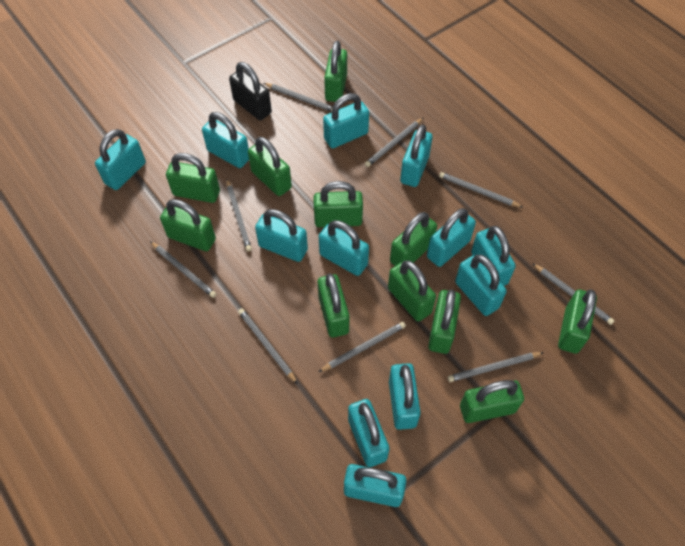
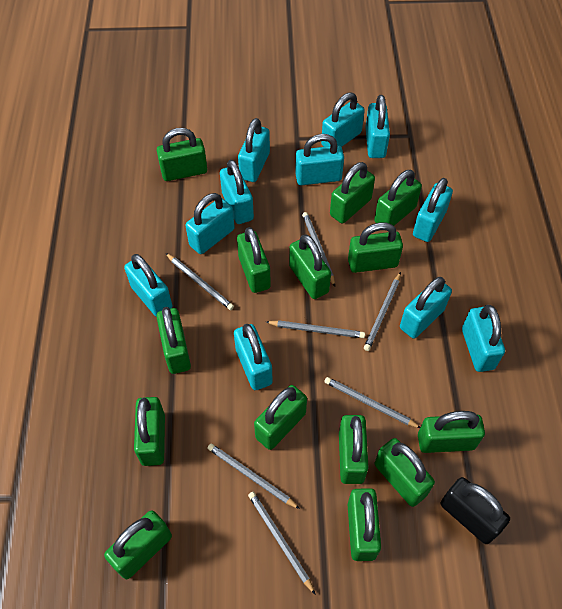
green padlock: [160,199,216,251] [166,153,220,203] [248,137,292,196] [313,181,363,227] [318,273,350,338] [324,41,347,102] [388,261,436,322] [390,212,437,266] [428,290,461,354] [460,380,524,423] [558,289,597,354] = 11 -> [104,510,172,579] [134,397,165,466] [156,307,191,374] [157,128,207,181] [237,227,271,293] [254,385,307,450] [289,234,331,299] [330,162,375,223] [339,415,369,484] [348,222,403,273] [348,488,381,561] [374,170,422,226] [375,438,435,507] [418,411,485,453] = 14
grey pencil: [150,241,216,298] [226,179,252,252] [238,308,298,384] [264,83,333,112] [319,322,406,372] [365,117,424,167] [439,172,523,208] [448,352,544,382] [532,263,614,325] = 9 -> [166,253,234,310] [207,444,300,509] [248,492,316,595] [266,320,365,338] [302,212,335,287] [325,377,420,428] [364,272,401,351] = 7
turquoise padlock: [95,129,146,190] [202,112,249,168] [255,209,308,262] [319,220,369,276] [323,93,369,148] [344,464,406,507] [348,399,389,467] [389,363,421,430] [400,124,433,187] [427,208,476,267] [455,255,507,316] [471,226,516,286] = 12 -> [124,254,172,316] [185,193,235,254] [220,159,254,224] [234,324,273,390] [238,118,270,182] [295,134,344,185] [321,93,365,147] [365,95,390,158] [400,277,452,339] [413,178,453,242] [462,305,505,372] = 11

